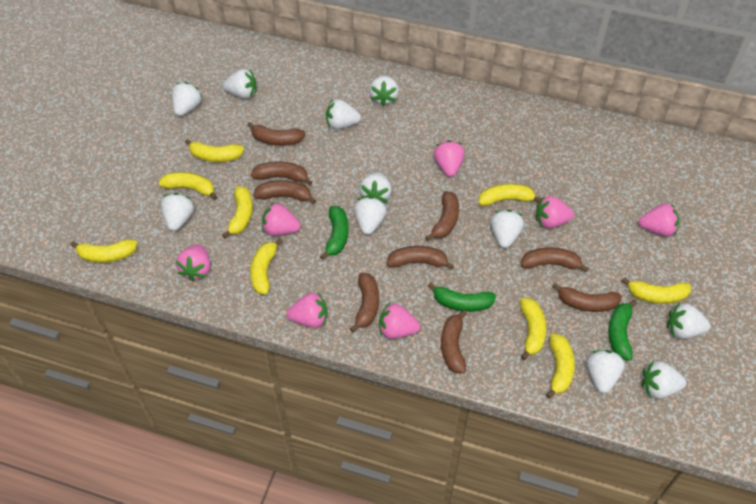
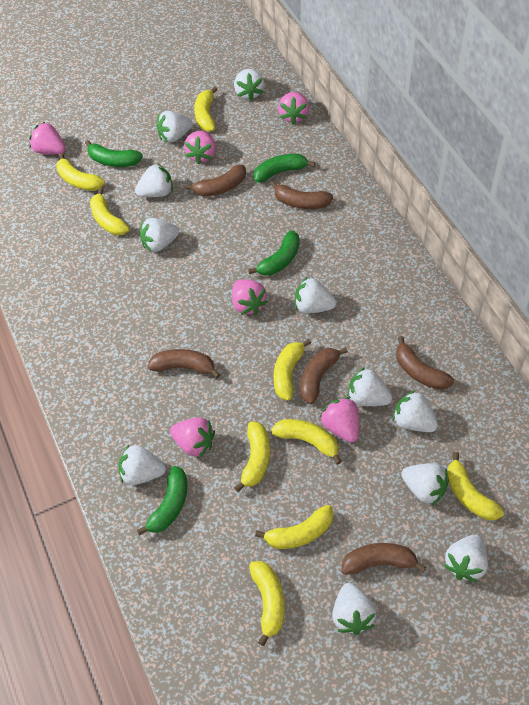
brown banana: [247,122,305,146] [251,161,312,185] [253,180,316,204] [350,273,379,333] [387,246,454,270] [425,191,459,241] [441,310,467,374] [521,247,589,272] [553,283,622,312] = 9 -> [148,349,221,379] [185,165,246,197] [270,181,333,209] [301,347,348,404] [341,543,426,575] [396,336,454,390] = 6
green banana: [320,206,349,260] [428,282,496,312] [608,300,637,361] = 3 -> [85,140,143,167] [137,466,187,535] [248,230,300,276] [254,154,315,183] = 4
pink strawberry: [176,245,210,281] [262,203,301,236] [286,292,327,328] [379,303,420,339] [433,140,465,177] [536,196,574,229] [638,203,679,237] = 7 -> [29,121,66,154] [170,417,215,458] [184,131,216,164] [232,280,268,315] [278,92,309,125] [319,397,359,443] = 6

